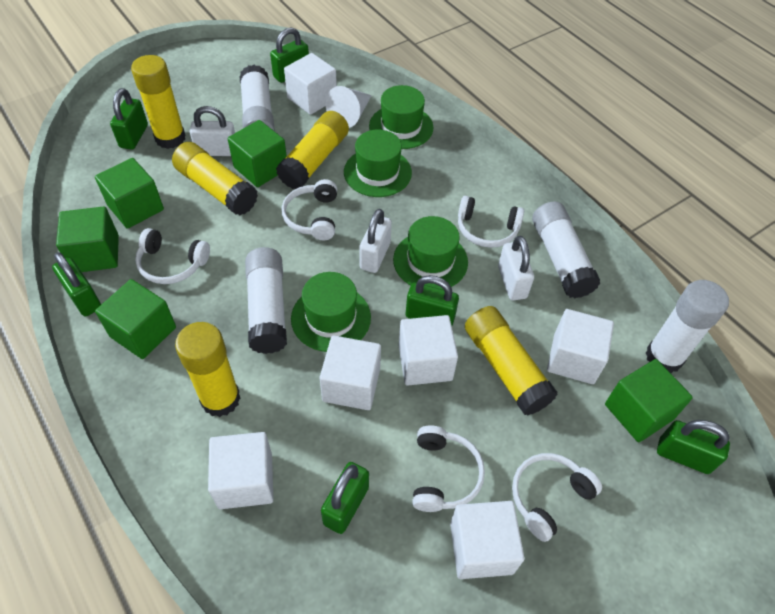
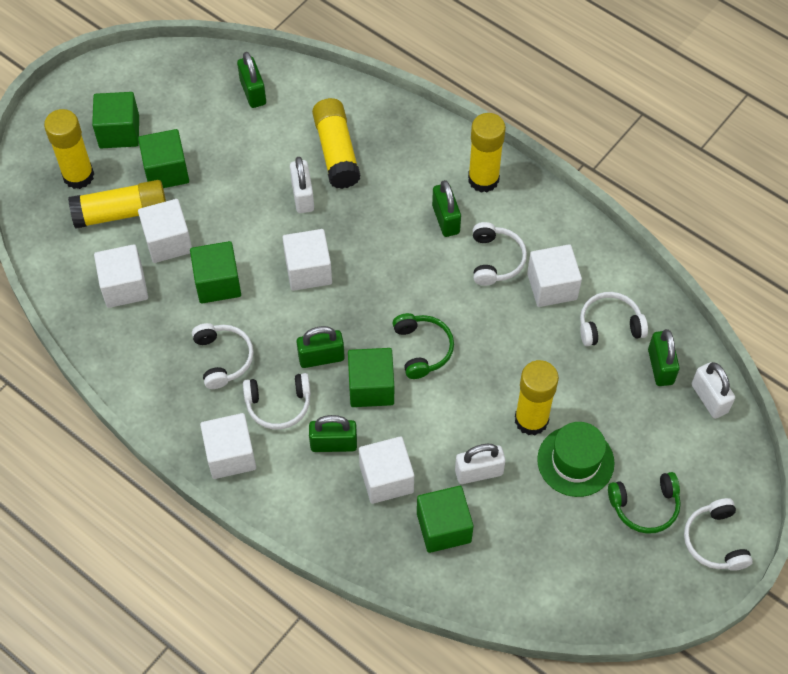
green hat: [291,272,371,352] [344,130,412,197] [369,85,433,149] [393,216,468,290] = 4 -> [537,422,615,497] = 1
green headphones: none = 0 -> [393,313,454,379] [608,472,681,534] = 2
green padlock: [52,252,101,316] [110,88,148,150] [270,27,309,83] [321,462,369,534] [406,275,459,326] [657,420,730,474] = 6 -> [237,52,266,108] [296,326,345,368] [309,415,357,452] [432,180,461,237] [648,329,680,386] = 5
white cone: [326,86,372,128] = 1 -> none = 0
white glue stick: [240,65,275,131] [245,247,287,354] [532,202,600,298] [646,280,729,373] = 4 -> none = 0

